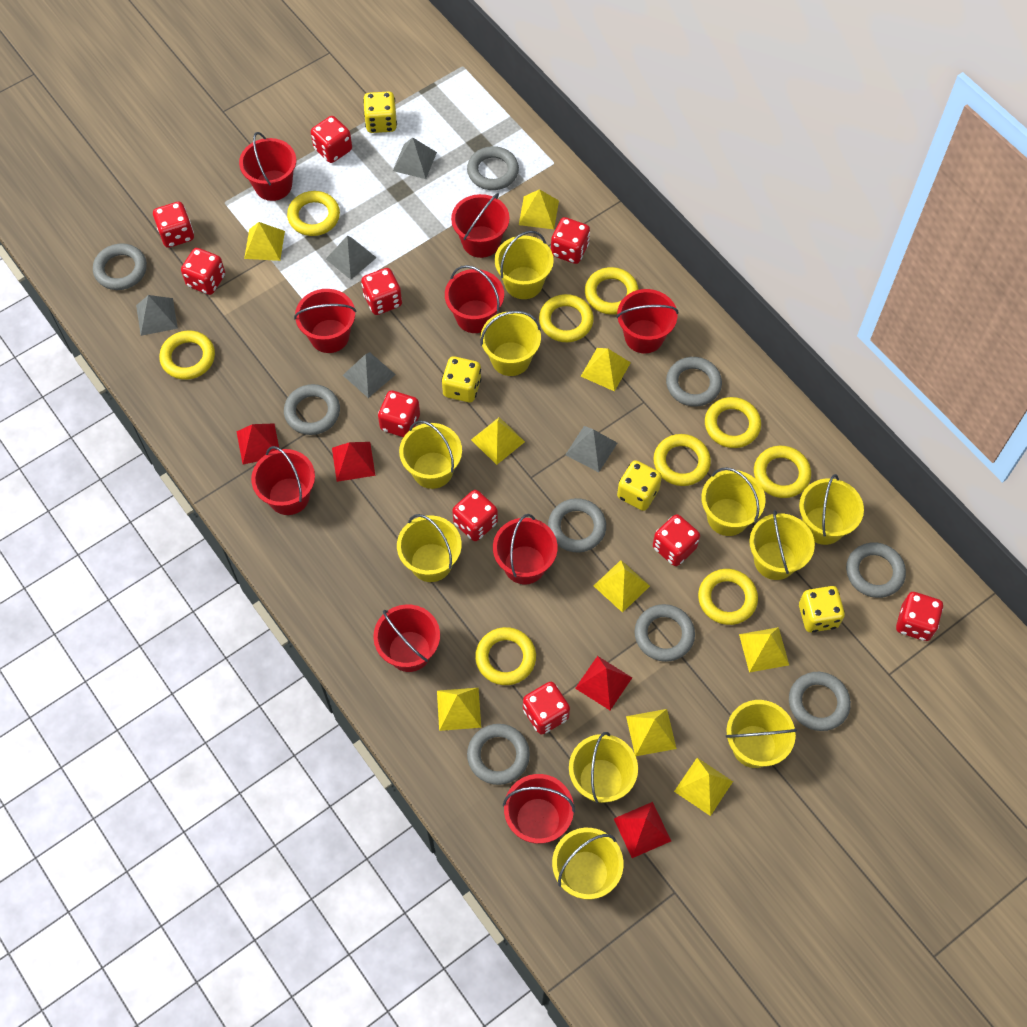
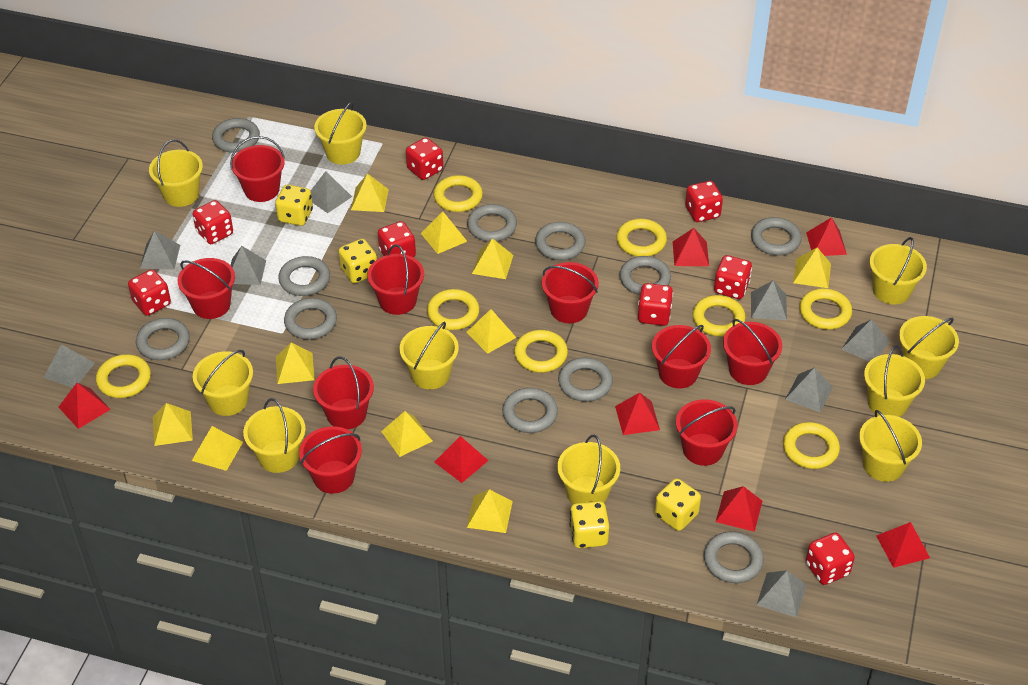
grey pyramid: [136,295,178,336] [326,236,377,280] [343,352,396,398] [393,137,437,179] [565,426,617,472] = 5 -> [43,344,95,388] [140,231,180,270] [231,246,266,285] [311,171,352,213] [751,280,787,320] [757,570,807,618] [785,367,833,413] [842,319,889,361] = 8
grey ring: [93,243,147,290] [284,384,340,435] [467,146,519,190] [467,724,530,785] [548,498,606,552] [635,604,695,662] [666,357,722,407] [789,672,851,731] [846,542,906,598] = 9 -> [136,318,190,360] [212,118,260,153] [278,256,330,296] [284,298,337,340] [467,204,517,242] [502,388,558,433] [535,222,586,260] [558,358,613,402] [620,256,671,295] [704,531,764,583] [751,217,802,255] = 11
red dice: [153,202,194,248] [181,248,225,295] [311,116,352,163] [361,268,402,315] [378,390,420,437] [452,490,498,541] [523,682,570,734] [551,217,590,264] [653,514,700,566] [896,592,943,641] = 10 -> [128,269,171,316] [192,200,233,244] [378,221,416,258] [406,137,443,180] [638,283,673,326] [685,181,723,222] [714,255,752,299] [806,533,855,585] = 8
red pyramid: [236,423,279,465] [332,442,375,482] [575,656,632,710] [614,802,671,858] = 4 -> [59,383,111,429] [434,436,489,483] [615,393,660,435] [673,228,709,266] [716,486,762,532] [806,217,847,256] [876,522,930,568] = 7
yellow pyramid: [244,222,285,261] [437,688,481,731] [471,417,525,465] [519,189,559,229] [581,348,631,392] [594,560,650,613] [626,709,677,756] [674,758,733,816] [739,627,789,672] = 9 -> [153,403,193,446] [192,426,243,471] [276,343,314,384] [351,173,389,212] [381,411,433,457] [421,212,467,254] [467,309,517,354] [467,489,513,533] [472,238,513,279] [793,248,831,288] = 10
yellow ring: [159,330,215,380] [287,191,340,236] [475,627,536,685] [539,294,594,342] [585,267,639,315] [653,434,711,486] [698,569,758,625] [705,397,761,448] [754,446,811,498] = 9 -> [96,354,151,398] [427,289,480,330] [434,175,483,212] [514,330,568,373] [616,219,667,257] [693,295,746,337] [783,422,840,469] [799,288,852,330] = 8

